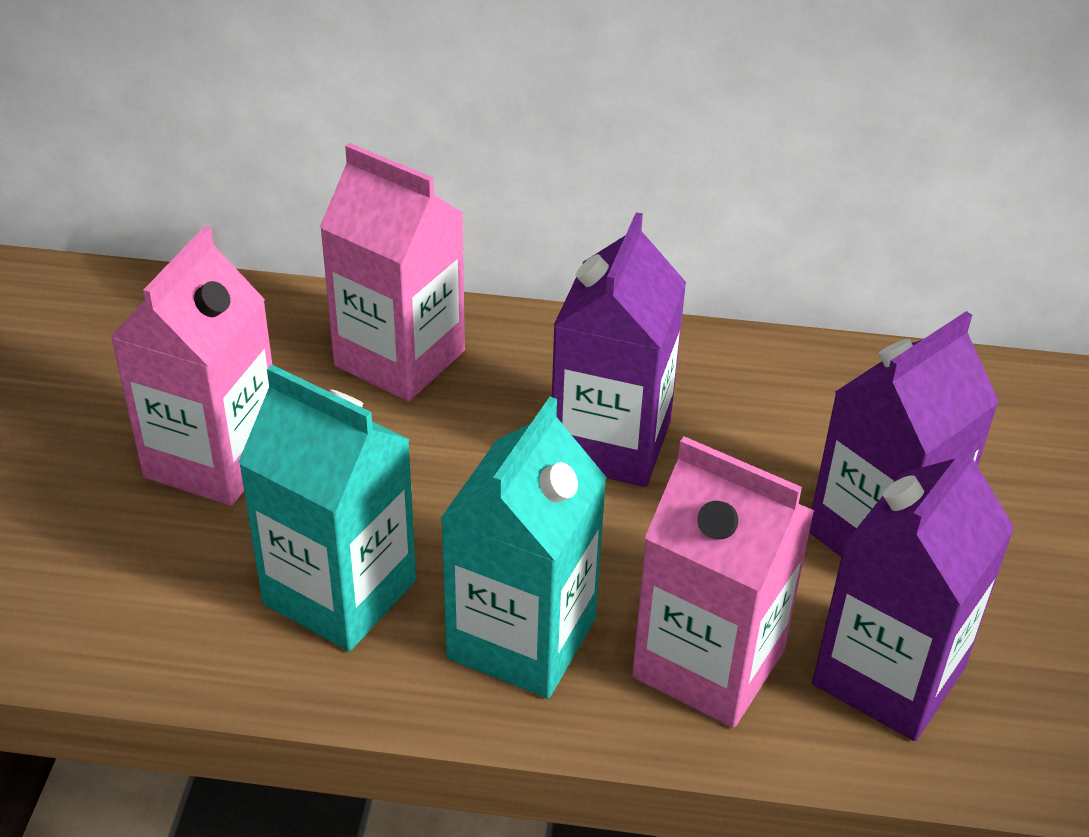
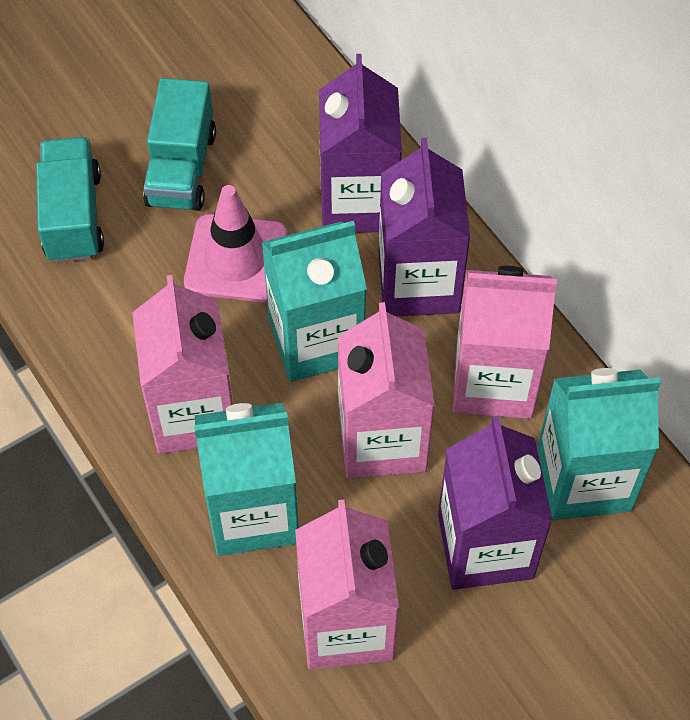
pink carton: [110,226,272,506] [320,143,465,401] [632,436,814,728] = 3 -> [132,275,233,454] [295,500,399,669] [338,302,435,479] [453,266,557,419] = 4
pink traffic cone: none = 0 -> [184,185,287,302] = 1
turquoise carton: [238,365,416,651] [440,397,607,698] = 2 -> [194,403,299,556] [262,221,367,382] [537,368,661,520] = 3
turquoise truck: none = 0 -> [36,137,104,263] [143,78,216,211] = 2

